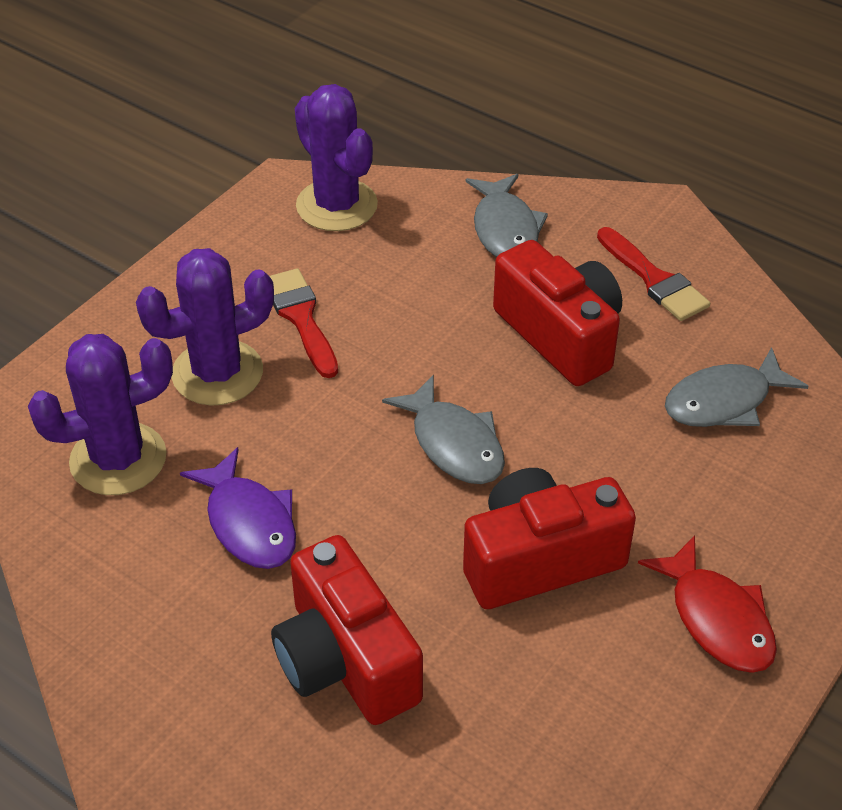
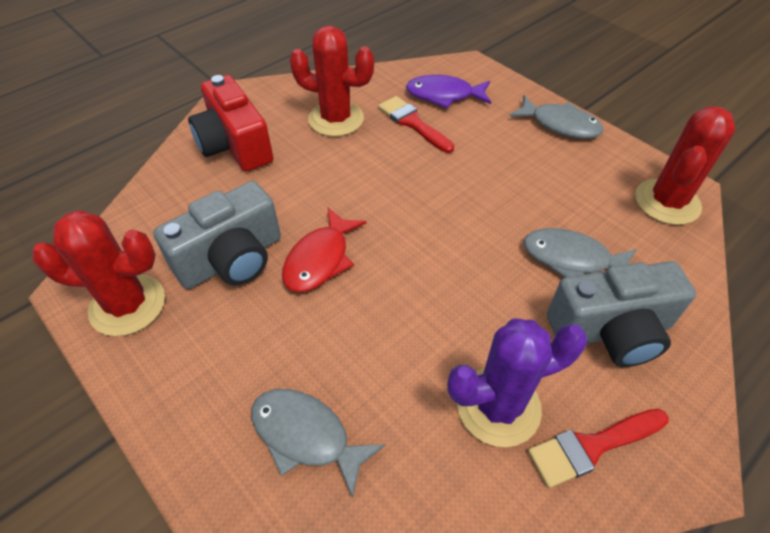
grey camera: none = 0 -> [153,181,281,289] [547,261,696,367] = 2
purple cactus: [28,334,173,495] [136,248,274,406] [295,84,378,231] = 3 -> [447,319,587,447] = 1
red cactus: none = 0 -> [32,210,165,336] [290,26,374,137] [635,106,735,225] = 3
red camera: [271,535,423,725] [463,468,636,609] [493,240,622,386] = 3 -> [188,75,273,172] = 1

